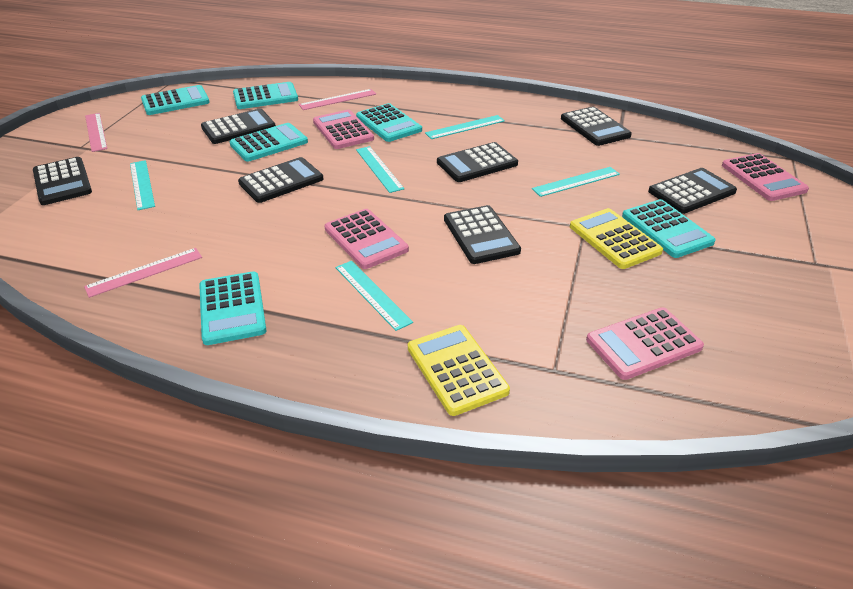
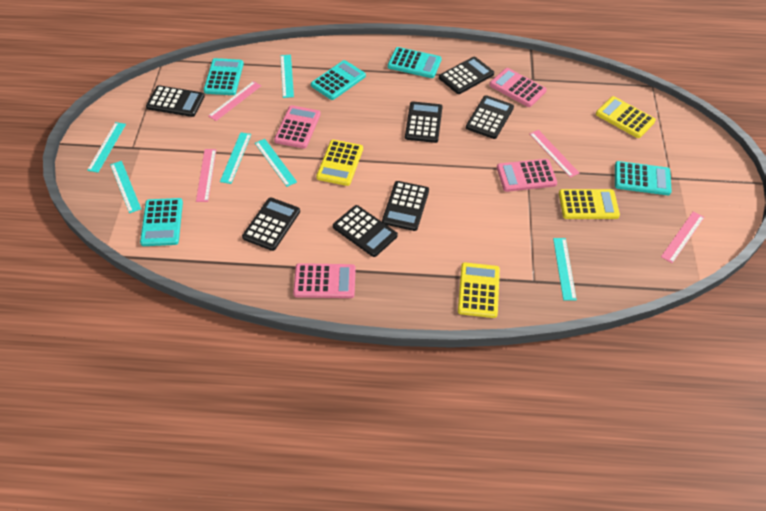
pink ruler: [84,248,202,298] [85,113,107,152] [299,89,376,110] = 3 -> [196,149,216,202] [208,81,261,121] [530,130,579,178] [661,211,704,263] = 4
turquoise calculator: [141,85,210,115] [199,271,267,345] [229,123,308,162] [233,82,298,109] [356,103,422,142] [622,199,716,258] = 6 -> [140,198,183,246] [204,58,244,95] [311,60,366,100] [388,47,442,78] [615,161,672,195] = 5
turquoise ruler: [130,160,155,210] [336,261,413,331] [356,146,404,193] [425,115,505,139] [532,167,620,197] = 5 -> [87,122,126,173] [110,161,141,213] [220,132,251,184] [255,139,297,187] [280,55,294,98] [553,238,577,300] = 6
yellow calculator: [408,325,510,416] [570,208,663,269] = 2 -> [316,140,363,186] [458,262,500,318] [559,189,620,219] [596,96,656,138] = 4

